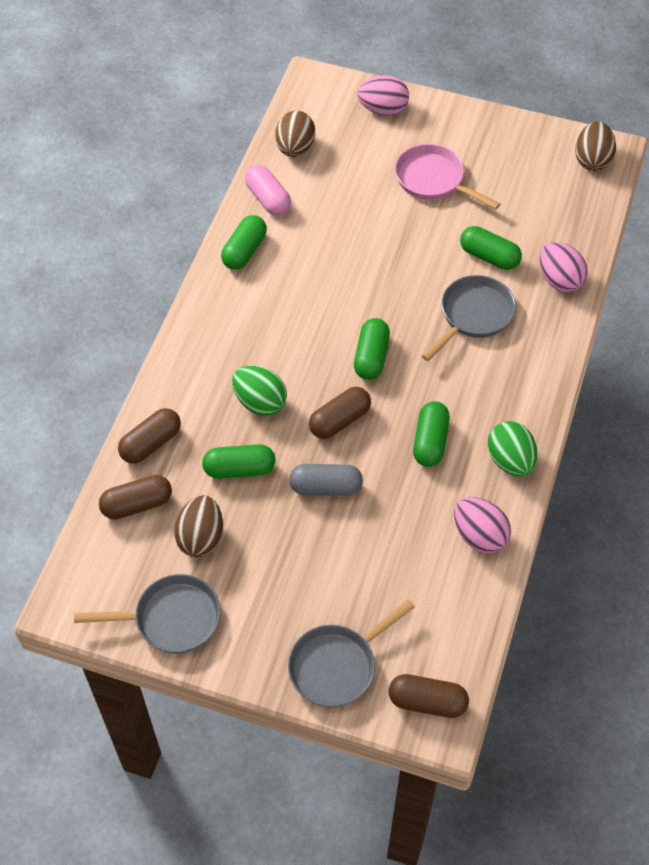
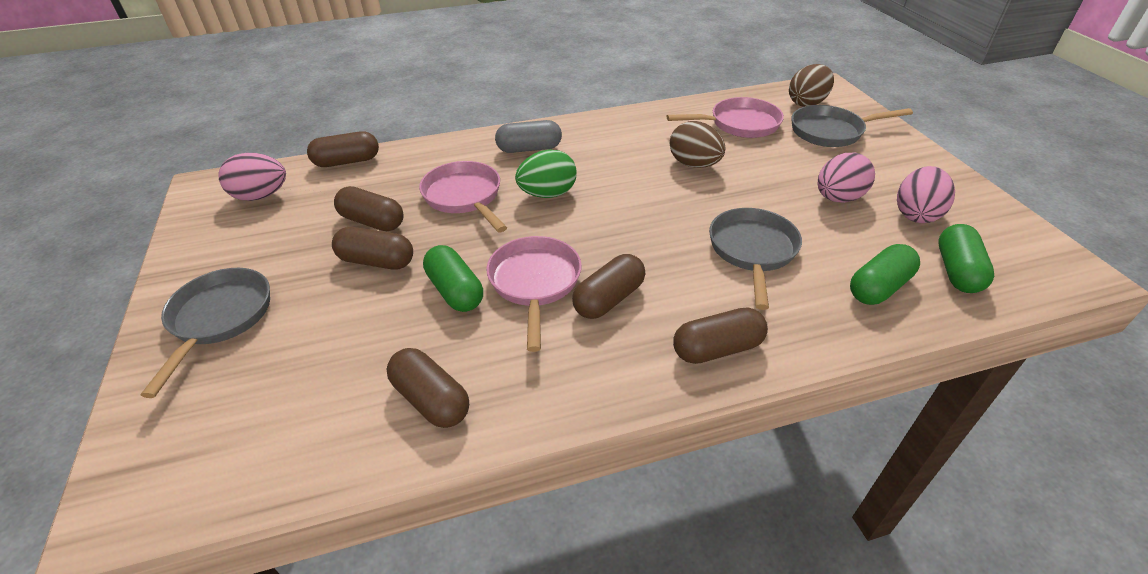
brown capsule: [99,475,172,520] [118,408,181,464] [309,387,371,439] [389,674,469,718] = 4 -> [307,131,379,167] [332,227,413,270] [334,186,404,231] [387,348,469,428] [572,254,645,319] [673,308,768,364] = 6
brown egg: [174,495,223,558] [275,111,315,157] [575,121,616,171] = 3 -> [670,121,726,168] [789,64,834,107] = 2
green capsule: [202,444,276,479] [221,215,267,270] [354,318,390,380] [413,401,450,467] [460,226,522,270] = 5 -> [423,245,483,312] [850,244,920,305] [938,224,994,293] = 3
green egg: [232,365,287,416] [488,421,538,477] = 2 -> [515,149,577,198] = 1
pink capsule: [245,165,291,216] = 1 -> none = 0
pink pan: [395,144,500,210] = 1 -> [419,161,507,232] [486,236,582,352] [667,97,784,138] = 3

